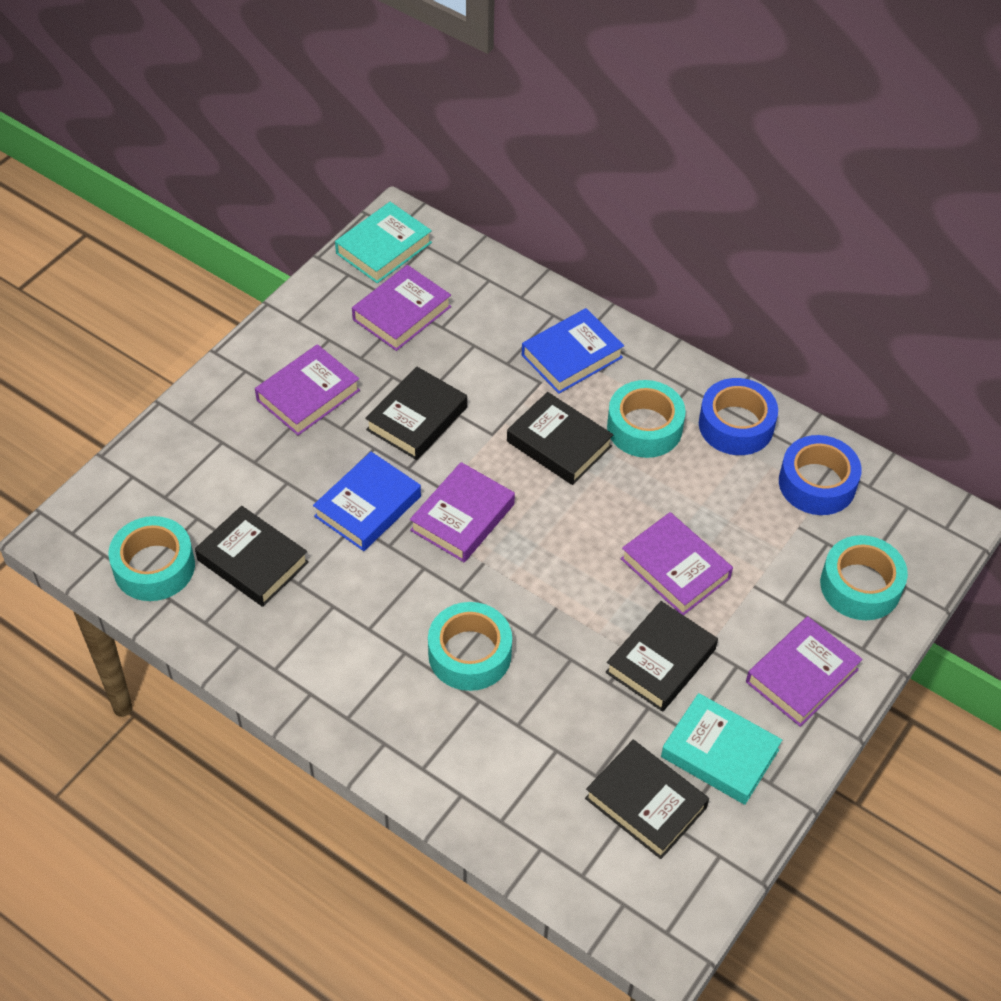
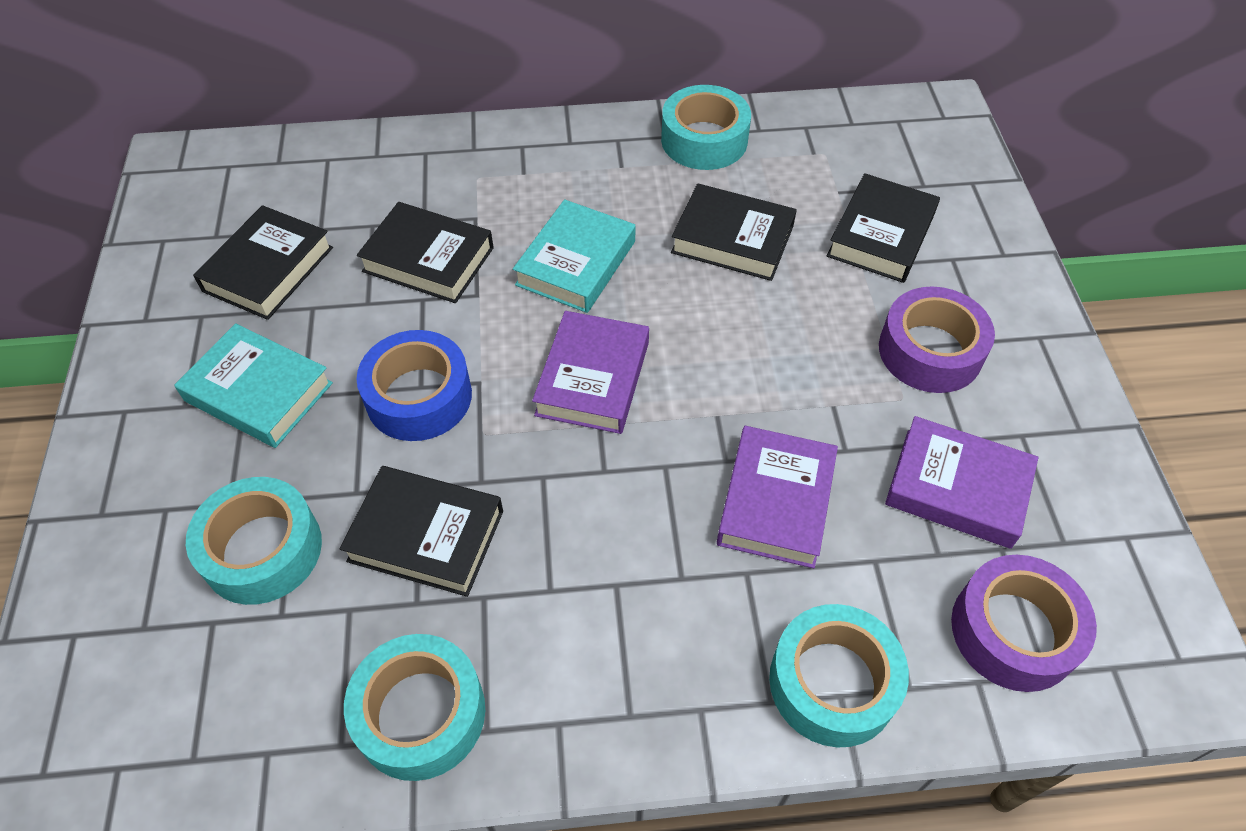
blue book: [313,452,421,551] [522,308,624,394] = 2 -> none = 0
blue tape: [699,378,778,455] [779,435,862,515] = 2 -> [356,330,472,441] = 1
purple book: [255,344,360,436] [352,265,451,351] [410,462,515,562] [621,512,733,616] [746,616,862,727] = 5 -> [532,311,649,434] [717,426,838,568] [885,416,1039,549] = 3
purple tape: none = 0 -> [879,287,995,393] [951,555,1097,692] = 2

